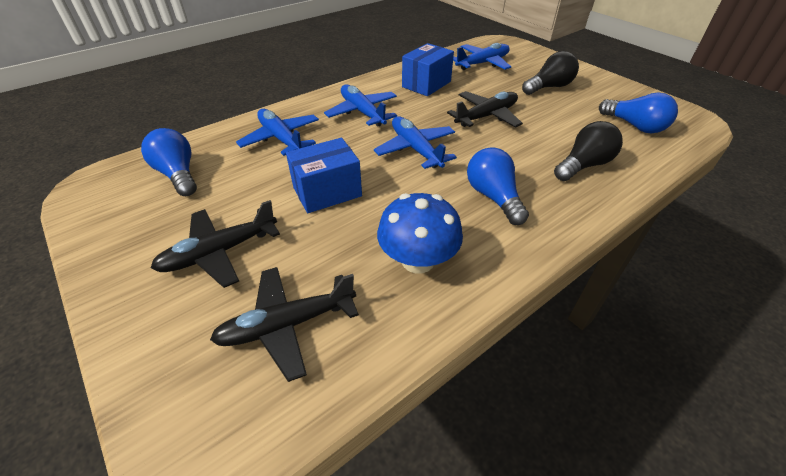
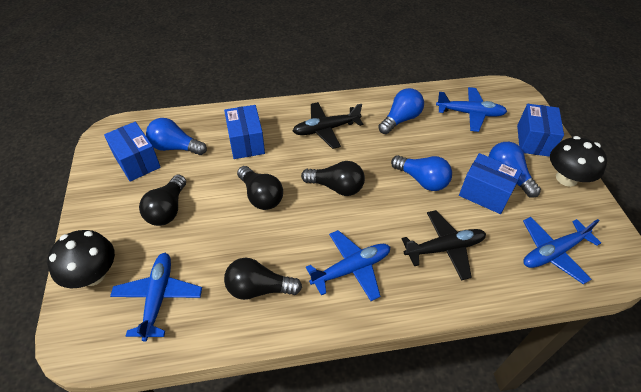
black light bulb: [522,51,579,95] [554,121,623,181] = 2 -> [139,175,186,226] [224,258,302,300] [237,166,283,210] [301,161,365,196] = 4
black mushroom: none = 0 -> [47,230,115,289] [550,136,607,187] = 2
black plane: [151,200,280,288] [210,267,359,382] [447,91,523,128] = 3 -> [293,102,363,149] [402,210,486,280] = 2
blue box: [286,138,362,213] [402,43,454,96] = 2 -> [104,122,161,182] [224,105,265,159] [459,153,522,214] [517,104,564,157] = 4
blue light bulb: [141,128,197,196] [467,147,529,225] [599,93,678,133] = 3 -> [146,118,207,155] [378,88,424,134] [391,155,452,191] [489,142,541,198] = 4
blue mushroom: [377,193,463,273] = 1 -> none = 0

